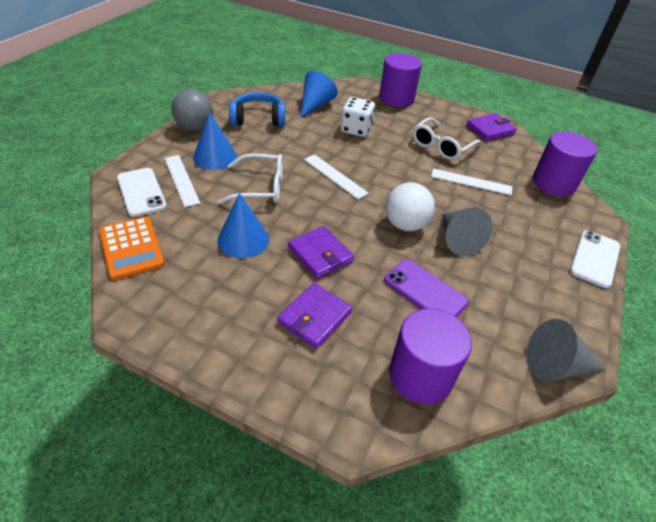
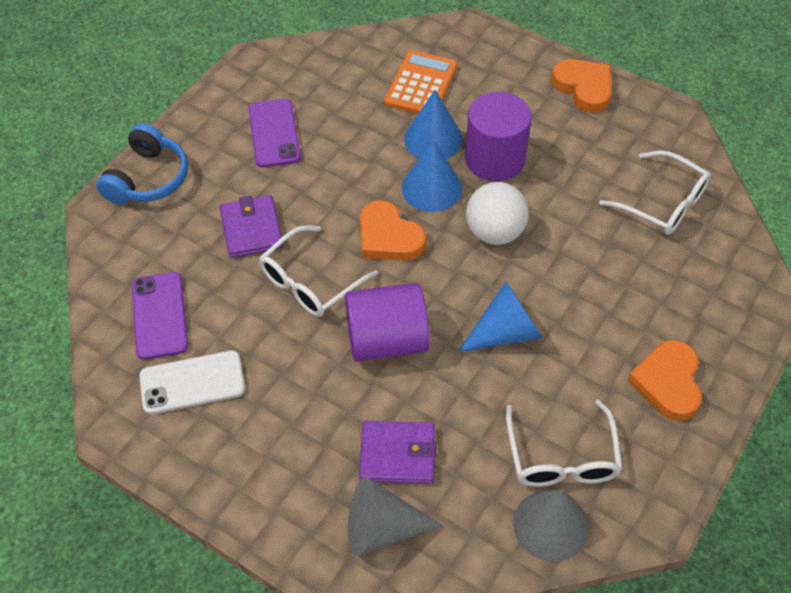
grey ball: [171,89,213,131] = 1 -> none = 0
orange heart: none = 0 -> [360,200,426,261] [552,59,612,113] [628,340,702,421] = 3
purple cylinder: [379,53,422,107] [389,308,472,404] [533,132,597,196] = 3 -> [345,283,430,362] [465,92,532,181] = 2
purple phone: [384,259,469,317] = 1 -> [132,272,188,360] [248,99,301,168] = 2
purple wallet: [277,283,352,349] [288,226,354,279] [466,113,517,141] = 3 -> [220,195,283,258] [359,421,437,484] = 2
white dice: [341,97,375,137] = 1 -> none = 0
white glasses: [218,154,283,204] [413,117,481,160] = 2 -> [259,225,378,317] [506,400,623,487] [599,150,711,235] = 3
white phone: [117,168,167,217] [570,230,620,288] = 2 -> [139,351,245,415] = 1
white ruler: [164,155,200,207] [304,154,369,199] [431,168,512,195] = 3 -> none = 0

